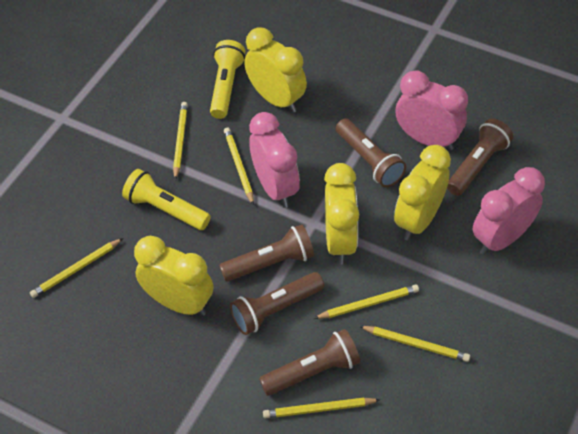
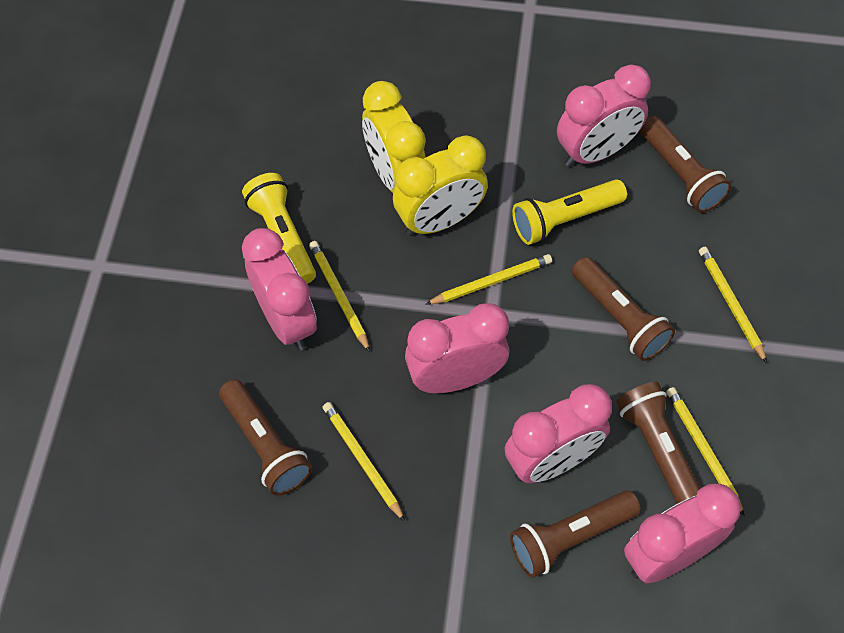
pink clock: [249,112,300,208] [396,70,468,150] [473,167,545,255] = 3 -> [242,228,317,350] [405,303,509,393] [505,384,612,483] [557,64,651,167] [624,484,741,583] = 5
yellow clock: [134,236,213,316] [244,27,307,113] [324,163,359,264] [394,145,451,240] = 4 -> [362,81,426,193] [393,135,488,236] = 2
yellow pencil: [30,238,123,298] [173,102,188,180] [224,128,254,205] [263,398,380,418] [314,284,419,319] [359,326,470,362] = 6 -> [309,241,370,352] [323,402,405,522] [425,254,552,305] [666,387,745,517] [699,247,767,363] = 5

